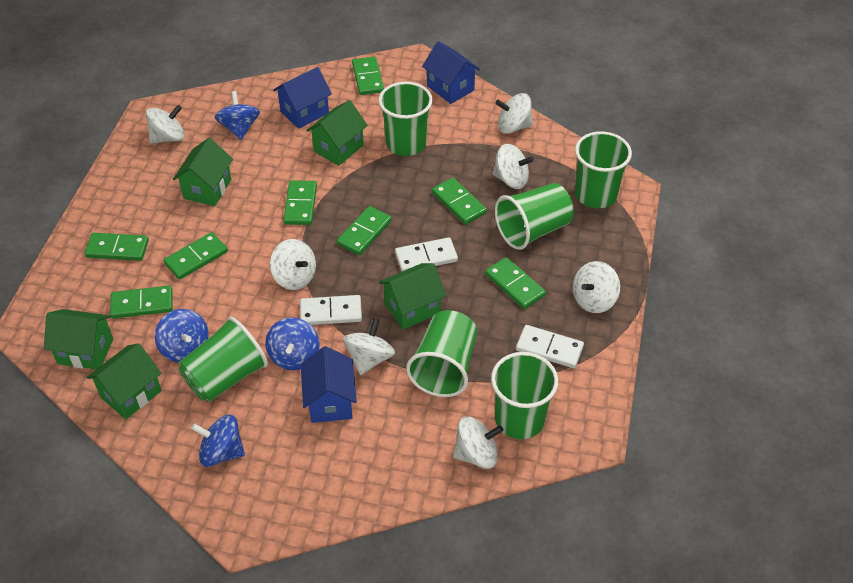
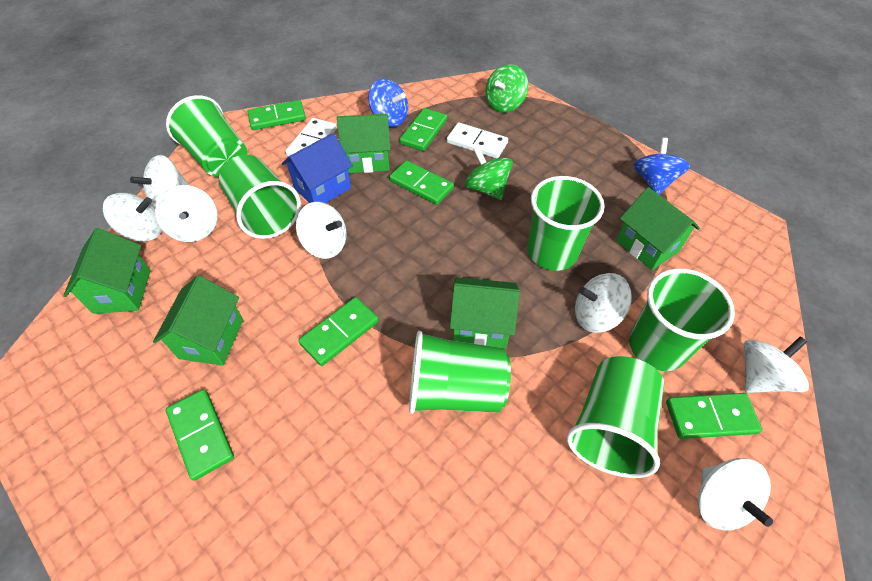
blue house: [273,67,332,129] [301,346,357,423] [422,41,480,104] = 3 -> [282,133,353,203] = 1
blue spinning top: [155,309,209,362] [191,415,245,467] [215,91,260,140] [265,318,320,370] = 4 -> [368,79,408,127] [633,138,690,194] = 2
green domino: [85,233,149,261] [110,285,173,319] [163,232,228,280] [283,180,317,225] [337,206,392,255] [352,56,384,95] [432,178,487,225] [485,257,546,309] = 8 -> [165,389,234,481] [248,100,306,130] [298,297,379,366] [389,160,454,205] [399,108,447,151] [666,393,762,439] = 6
green spinning top: none = 0 -> [465,147,513,200] [485,64,528,113] = 2
white domino: [300,295,362,325] [395,237,458,272] [516,325,584,368] = 3 -> [285,118,337,156] [447,122,508,158] = 2

